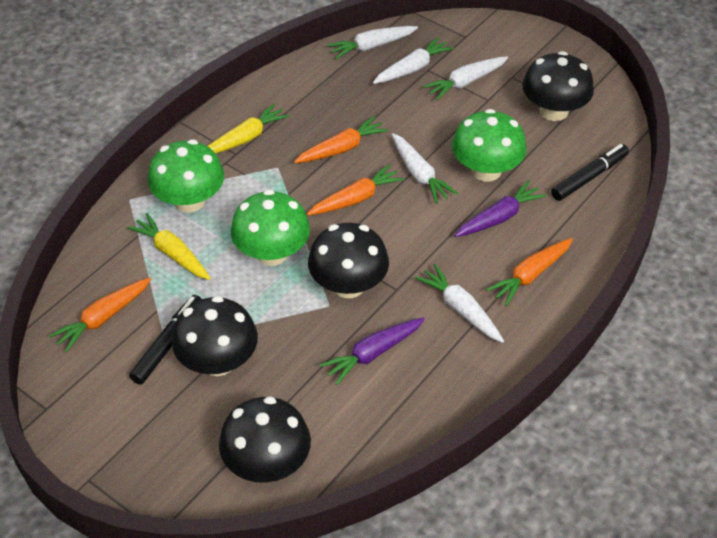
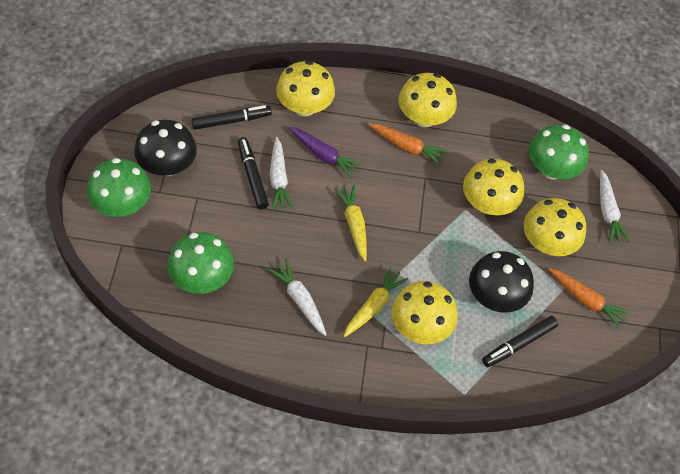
black marker: [129,295,202,384] [551,144,629,201] = 2 -> [191,105,272,130] [238,137,269,209] [482,316,558,367] = 3
black mushroom: [172,296,258,376] [219,397,311,483] [308,223,389,298] [522,51,594,121] = 4 -> [134,120,197,176] [469,251,534,313] = 2
orange carrot: [49,278,151,353] [294,116,389,163] [307,164,404,215] [486,238,573,306] = 4 -> [369,123,448,166] [549,268,631,329] = 2
purple carrot: [320,317,425,385] [455,181,546,237] = 2 -> [289,127,363,178] = 1
white carrot: [327,26,418,59] [373,37,454,84] [392,133,458,204] [415,264,504,343] [423,56,508,100] = 5 -> [268,259,327,336] [270,137,294,210] [600,170,630,244] = 3
yellow mushroom: none = 0 -> [276,61,335,116] [391,281,458,344] [398,73,457,127] [463,159,524,215] [524,198,586,256] = 5

